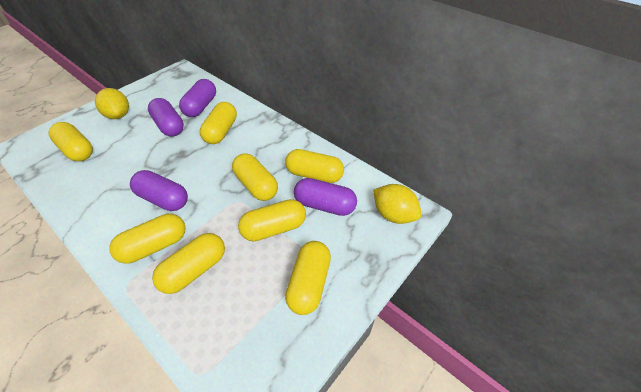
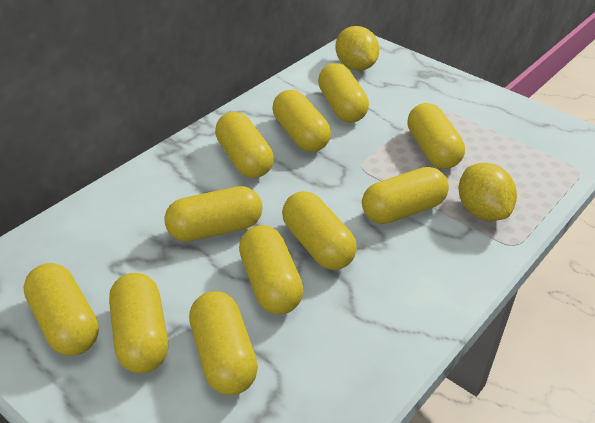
purple capsule: [130,170,188,211] [148,98,184,136] [179,79,216,117] [294,178,357,216] = 4 -> none = 0
yellow capsule: [48,122,93,161] [109,214,185,264] [152,233,225,294] [200,102,237,144] [232,153,278,201] [238,199,306,241] [285,149,344,183] [285,241,331,315] = 8 -> [24,263,99,356] [109,273,168,374] [164,186,262,242] [189,291,258,395] [215,112,274,178] [239,225,304,314] [273,90,331,152] [282,191,357,270] [318,63,369,123] [362,167,449,224] [408,103,465,169] = 11

